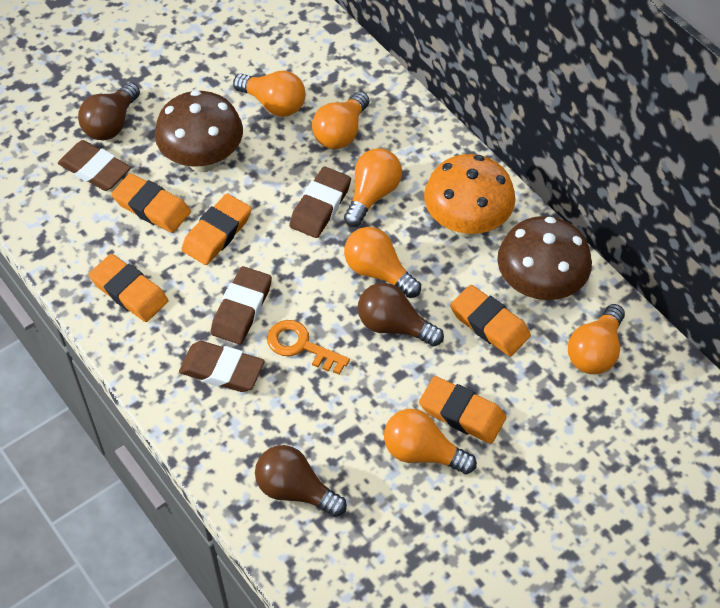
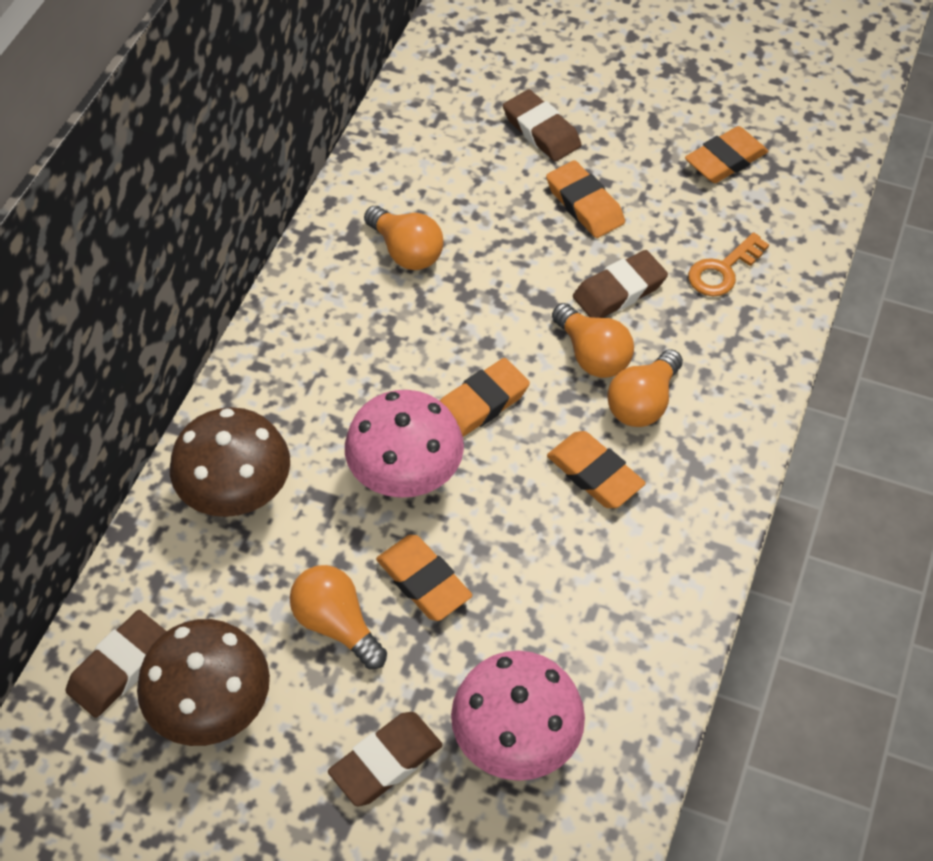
brown light bulb: [78,82,140,140] [255,445,347,517] [358,283,444,347] = 3 -> none = 0
orange light bulb: [233,71,305,117] [312,91,369,149] [344,148,402,227] [344,227,421,298] [384,409,477,474] [568,304,625,374] = 6 -> [290,565,387,669] [364,206,444,270] [552,303,634,378] [607,349,683,427] = 4
orange mushroom: [424,154,516,237] = 1 -> none = 0
pink mushroom: none = 0 -> [345,390,464,498] [451,651,585,781] = 2

